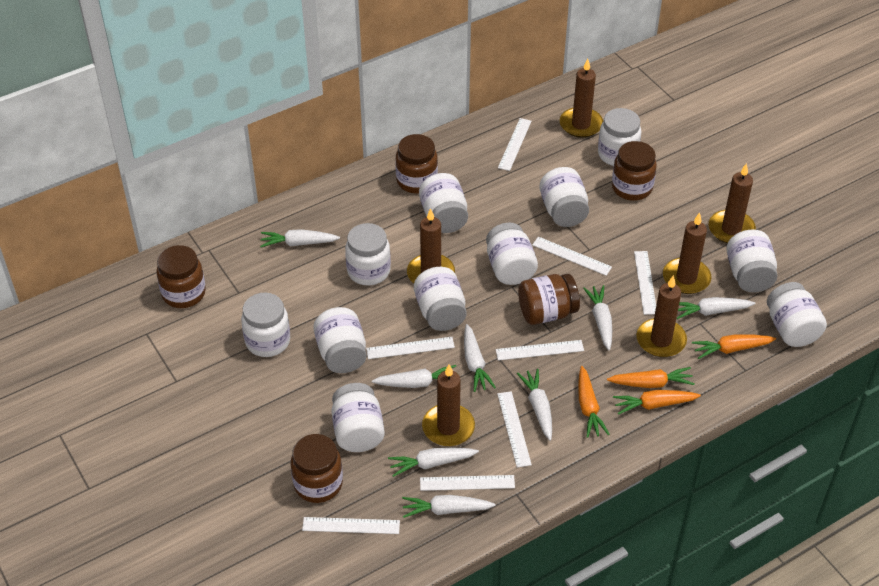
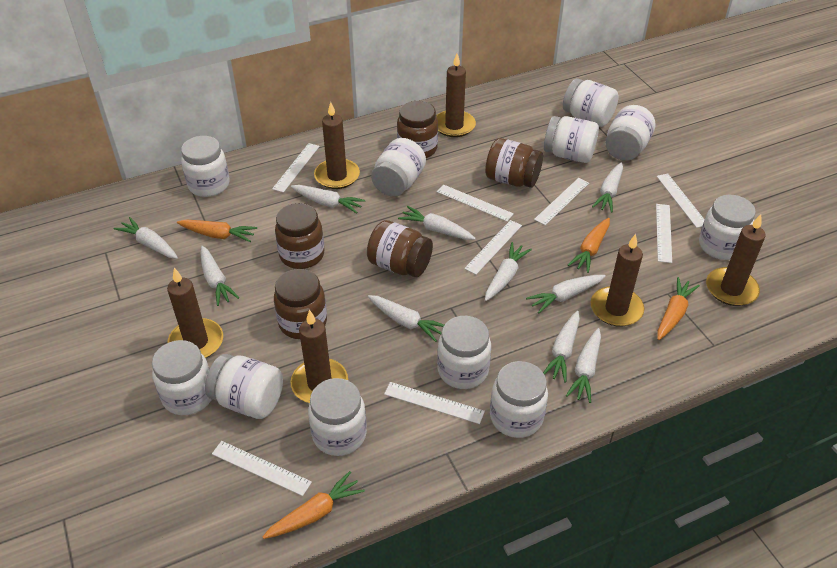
white carrot: [260,229,340,247] [372,365,458,388] [388,448,479,477] [402,495,495,518] [464,324,496,392] [517,369,552,441] [583,285,612,351] [677,297,755,319] = 8 -> [114,217,178,259] [201,246,239,306] [291,185,365,213] [368,295,444,342] [398,206,476,240] [485,242,532,301] [526,275,606,313] [543,311,580,382] [566,328,601,403] [592,162,623,213] = 10

